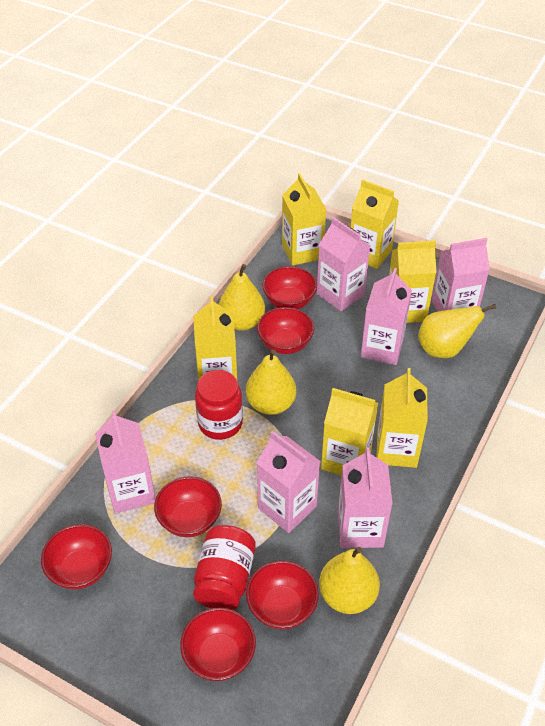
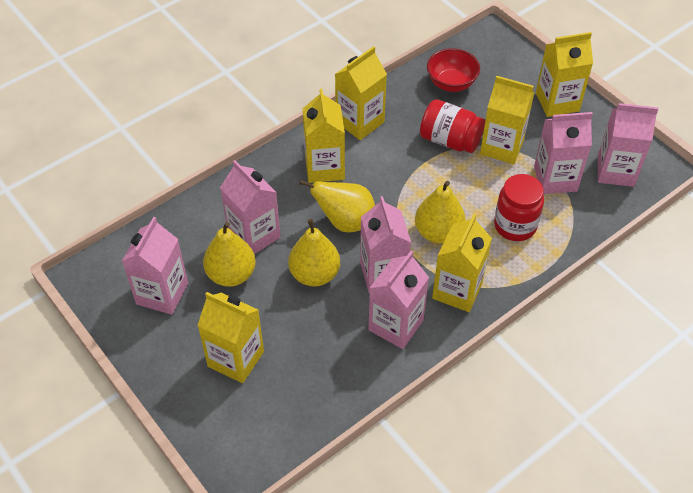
red bowl: [41,524,112,589] [154,476,222,537] [180,607,256,681] [246,561,319,629] [257,307,314,354] [263,266,317,309] = 6 -> [427,48,480,92] = 1

